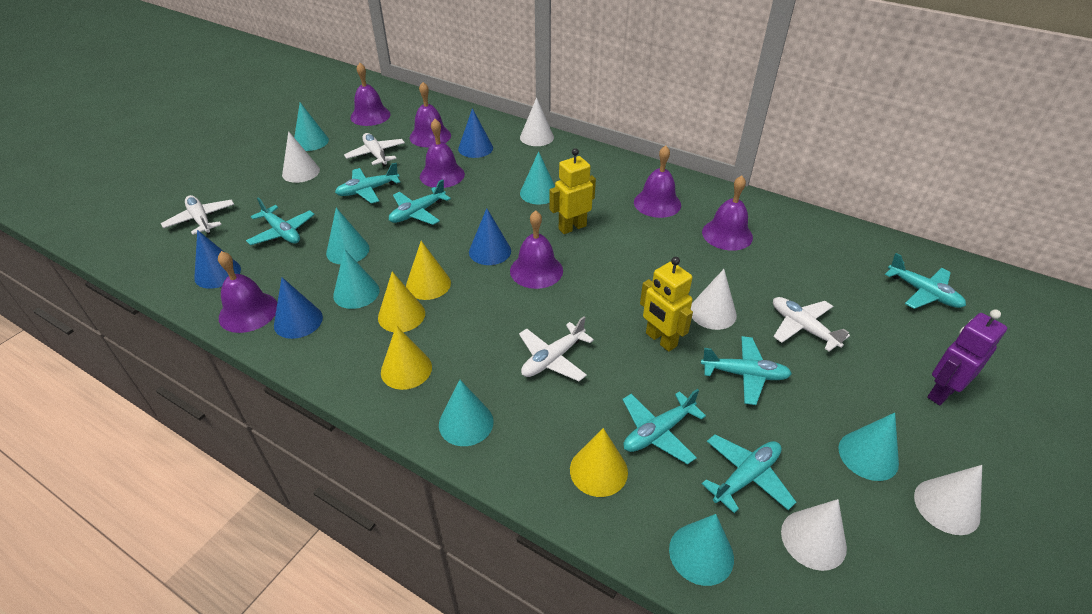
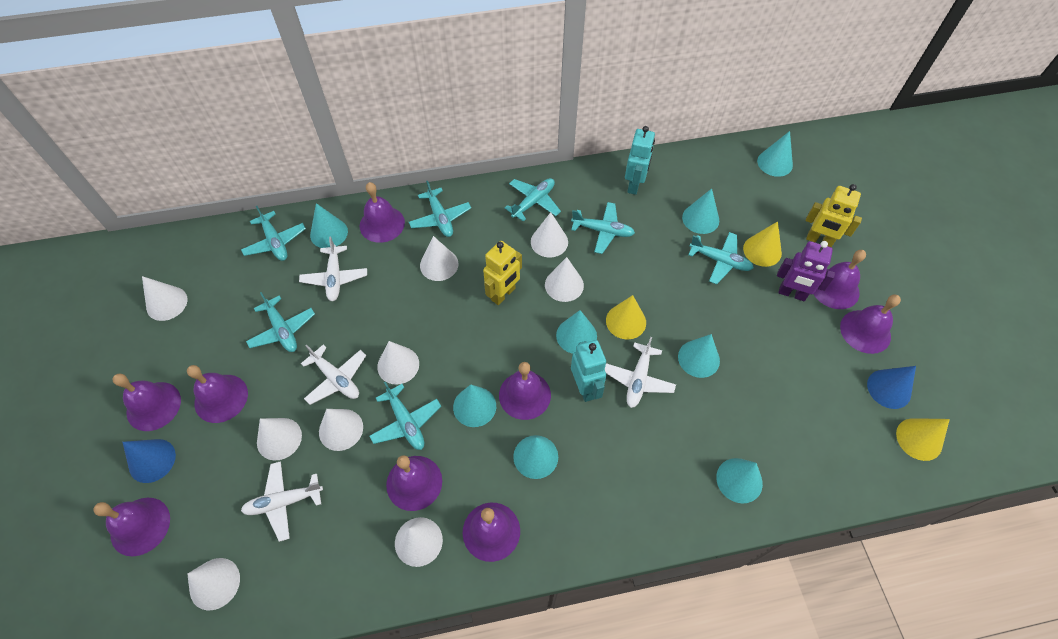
blue cone: [194,230,241,289] [274,277,323,339] [458,108,493,158] [469,208,511,265] = 4 -> [123,439,176,483] [867,366,916,409] = 2
purple bell: [218,251,277,333] [350,63,391,126] [410,82,451,147] [420,119,465,188] [510,210,563,289] [634,145,681,218] [702,175,753,251] = 7 -> [93,498,170,556] [113,373,181,431] [187,365,248,423] [360,182,405,243] [386,455,442,511] [463,503,520,562] [499,362,551,420] [813,250,866,309] [840,295,901,354] = 9
turquoise cone: [294,102,329,151] [326,208,369,264] [333,249,379,309] [439,380,494,446] [520,151,555,204] [669,514,734,586] [838,413,899,481] = 7 -> [310,203,348,248] [453,385,496,427] [513,435,558,479] [556,310,597,354] [678,334,720,378] [682,189,719,234] [716,458,763,504] [757,131,793,177] = 8
turquoise robot: none = 0 -> [571,340,607,402] [625,126,655,195] = 2
white cone: [282,131,320,183] [520,97,554,146] [691,269,737,330] [781,499,847,571] [914,465,982,535] = 5 -> [142,276,187,321] [187,558,240,610] [257,418,302,461] [319,409,363,451] [377,341,419,385] [395,517,443,567] [420,236,458,281] [531,212,568,258] [545,257,584,302] = 9
yellow cone: [378,272,425,332] [381,325,432,390] [406,241,451,300] [570,428,628,497] = 4 -> [606,295,646,340] [743,221,782,267] [896,418,950,461] = 3

